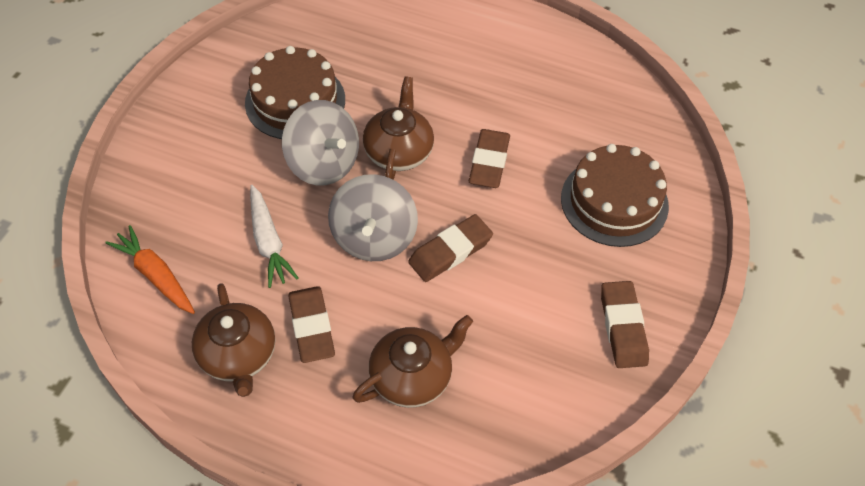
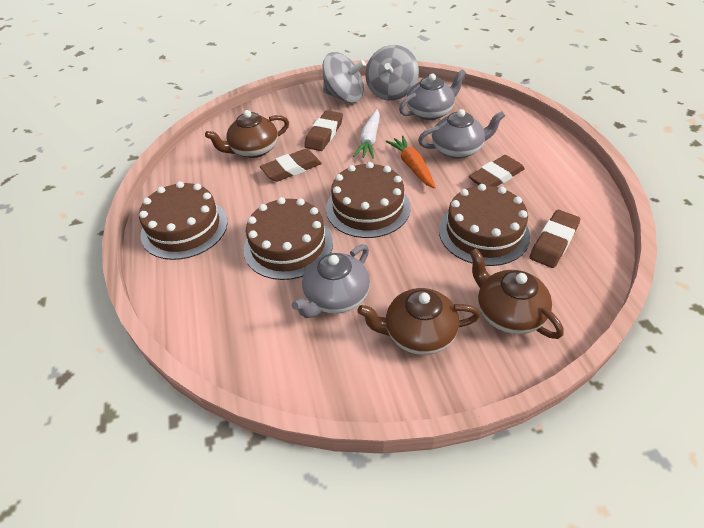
brown cake: [245,46,345,139] [561,144,669,247] = 2 -> [139,181,228,260] [243,197,333,280] [326,162,410,238] [439,184,530,266] = 4
grey teapot: none = 0 -> [292,244,370,318] [399,69,466,120] [418,109,505,159] = 3

